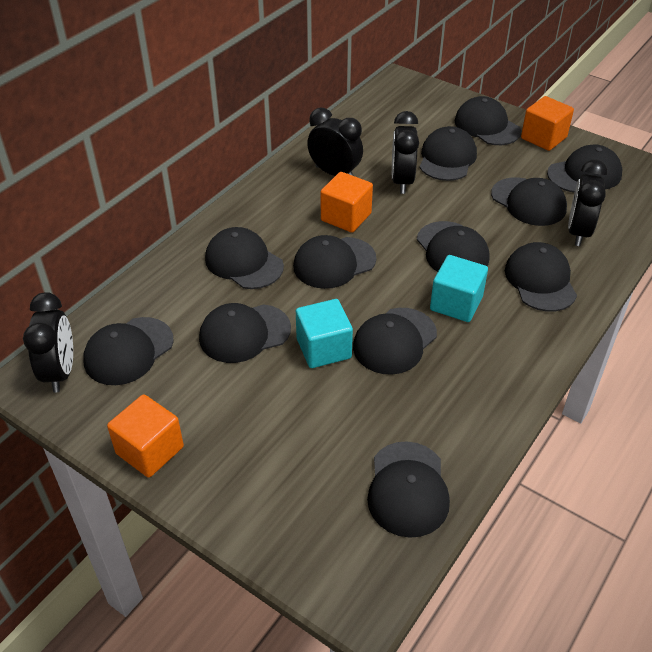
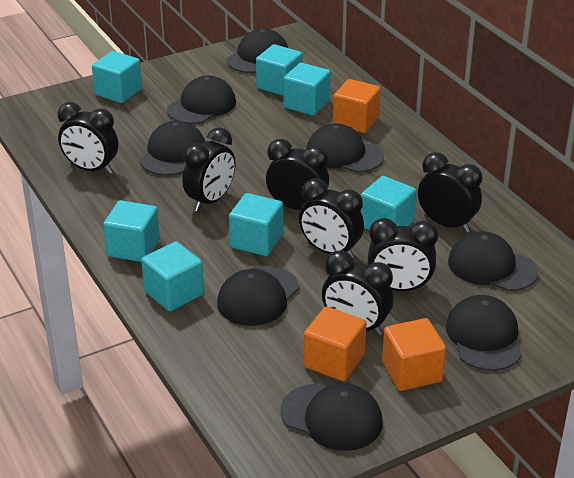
black cap: [83,317,174,385] [199,303,291,363] [205,227,284,289] [293,235,377,289] [353,308,437,375] [367,441,450,538] [417,221,489,272] [419,126,477,181] [454,96,521,145] [491,177,567,226] [505,242,577,312] [547,145,622,193] = 12 -> [140,120,205,176] [167,75,236,124] [217,266,299,326] [227,28,288,73] [280,383,383,451] [307,123,384,173] [446,295,522,371] [448,231,538,291] = 8
black clock: [23,292,73,393] [307,108,363,176] [392,111,419,194] [568,160,607,246] = 4 -> [58,102,118,174] [182,127,235,212] [266,139,329,210] [299,178,364,258] [322,251,393,336] [368,218,438,291] [418,152,482,233] = 7
turquoise cube: [296,299,353,368] [430,255,488,322] = 2 -> [92,51,142,103] [103,200,160,262] [141,241,204,311] [229,193,283,256] [256,44,303,96] [284,63,331,116] [361,176,416,230] = 7

